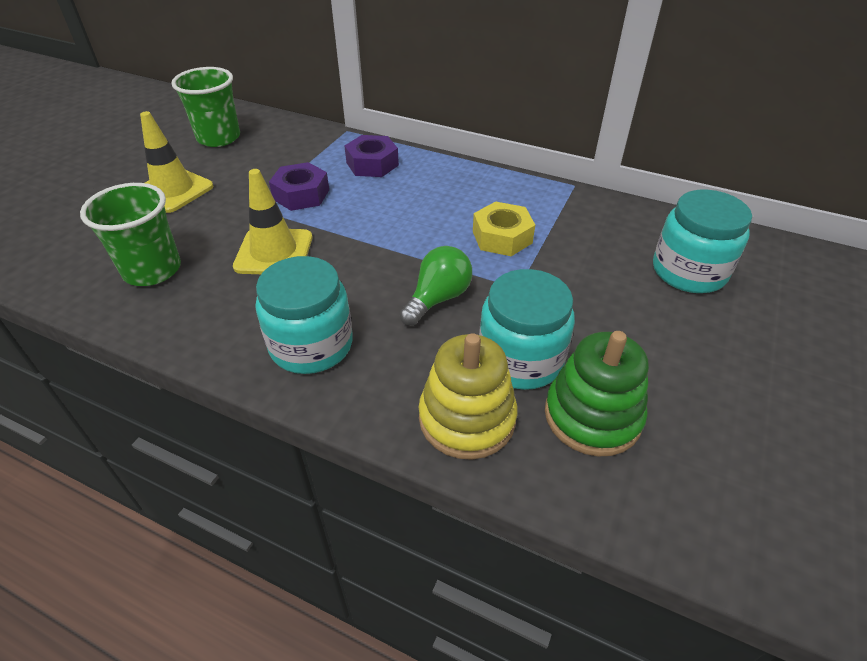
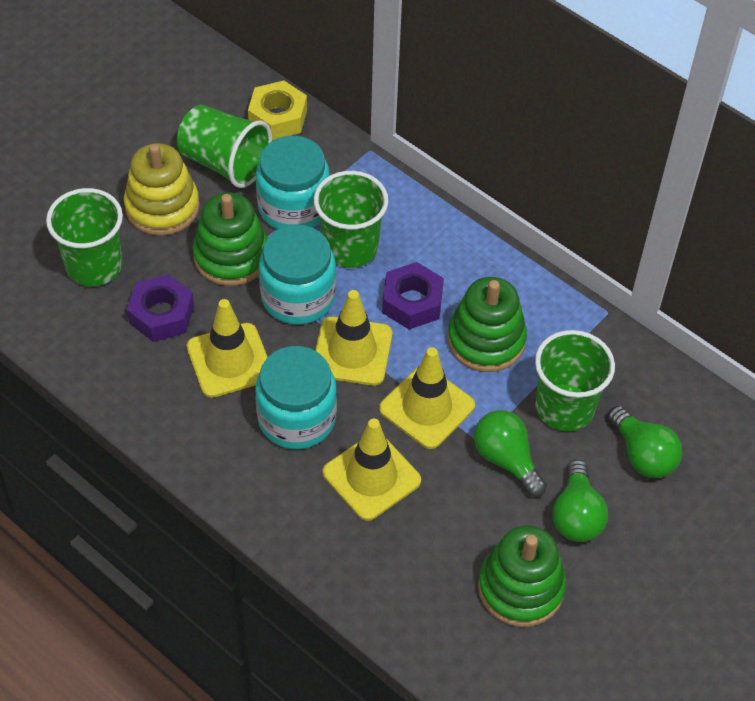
green cup: [80,183,181,286] [171,67,240,147] = 2 -> [46,188,123,286] [177,105,272,188] [314,171,388,268] [535,330,615,431] = 4
green light bulb: [399,246,472,326] = 1 -> [474,410,547,497] [552,460,608,542] [608,406,682,478] = 3
green stacking toy: [545,331,649,456] = 1 -> [193,192,268,286] [447,277,527,372] [478,526,566,627] = 3
yellow traffic cone: [140,111,214,213] [233,169,312,274] = 2 -> [187,299,267,398] [315,290,392,386] [323,419,421,521] [379,347,475,449] = 4

